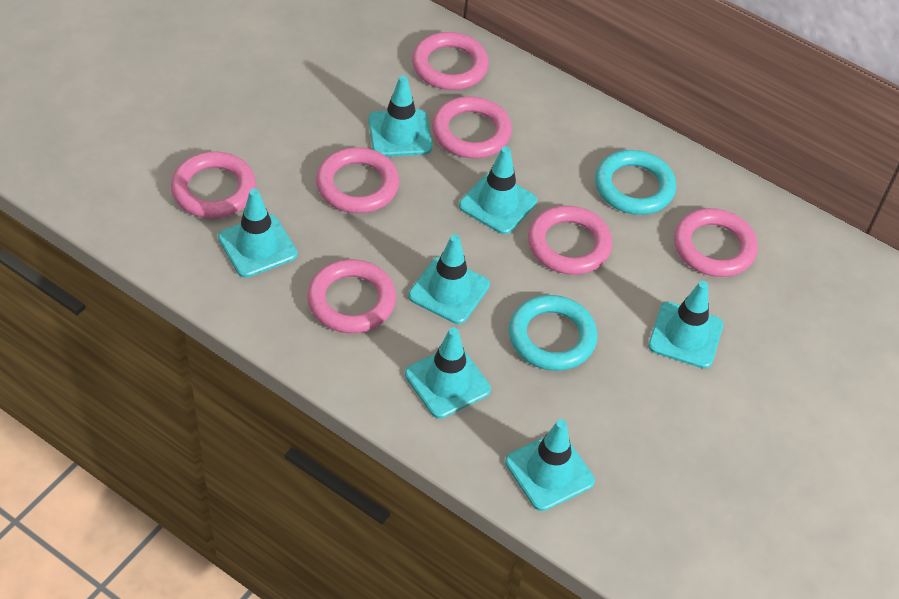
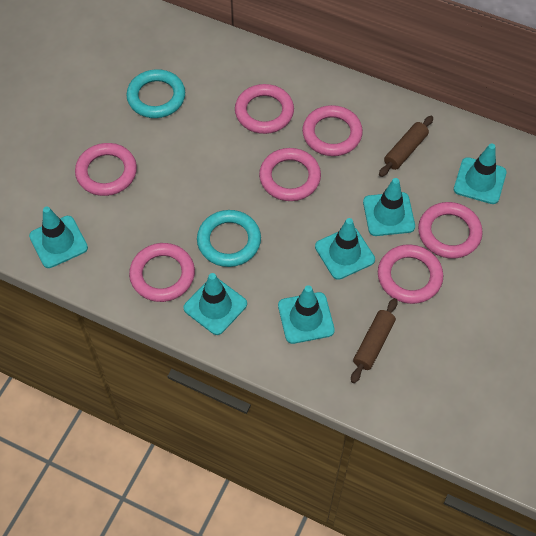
brown rolling pin: none = 0 -> [351,298,398,383] [379,116,433,177] = 2
turquoise traffic cone: [218,188,297,278] [368,75,432,157] [405,327,491,418] [408,234,490,324] [459,146,537,234] [505,419,595,511] [648,281,723,369] = 7 -> [29,207,88,268] [183,273,247,335] [278,285,335,344] [315,218,375,280] [363,178,415,236] [454,143,507,204] = 6

